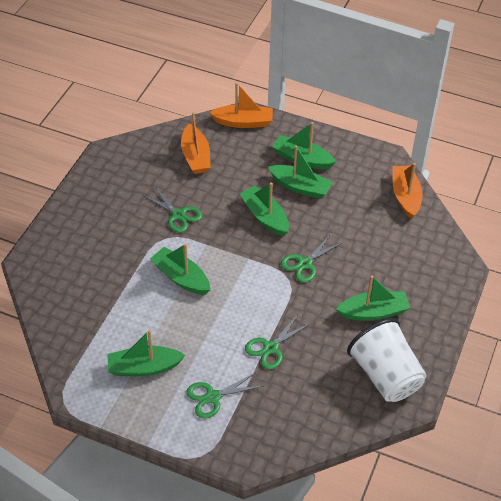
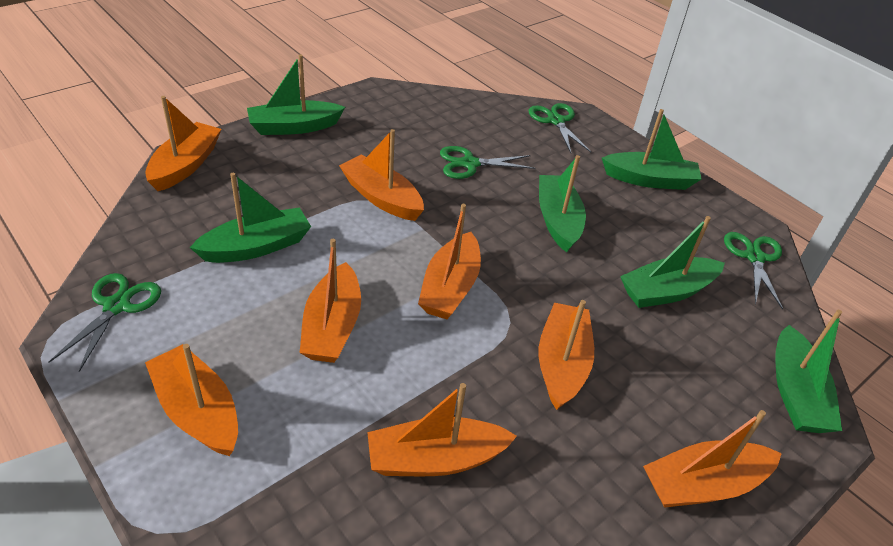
orange boat: [181,112,211,174] [209,82,273,128] [393,163,423,219] = 3 -> [145,96,221,191] [145,344,238,456] [300,239,361,363] [339,129,424,221] [367,383,517,476] [418,204,481,319] [539,300,594,410] [643,410,782,508] = 8
white cup: [347,318,427,402] = 1 -> none = 0

